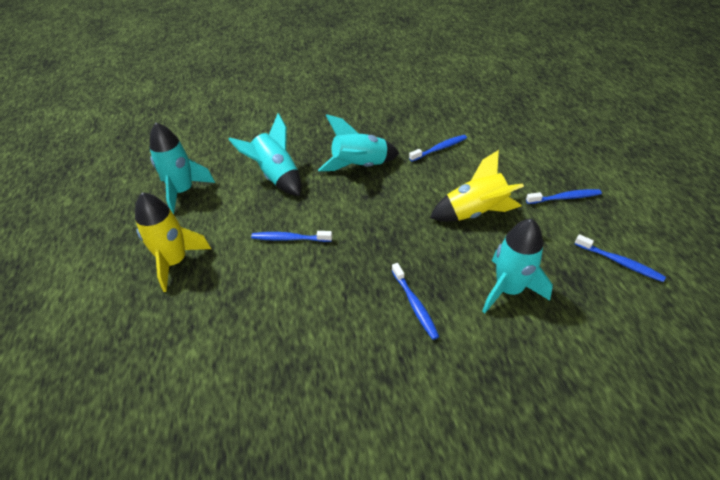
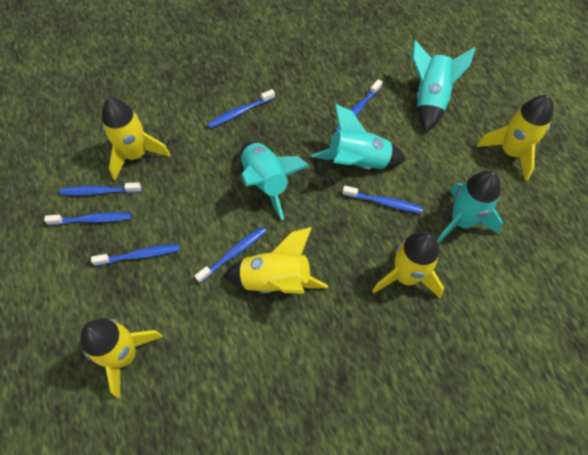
blue toothbrush: [251,231,332,242] [392,263,439,340] [409,135,467,162] [526,189,602,204] [575,234,666,282] = 5 -> [44,212,132,225] [59,182,142,195] [91,244,180,266] [194,226,266,283] [208,89,275,128] [335,79,382,131] [342,186,423,213] = 7
yellow rocket: [135,192,211,292] [430,150,524,222] = 2 -> [80,318,163,398] [102,98,171,180] [223,227,328,294] [372,231,444,298] [476,95,553,181] = 5

